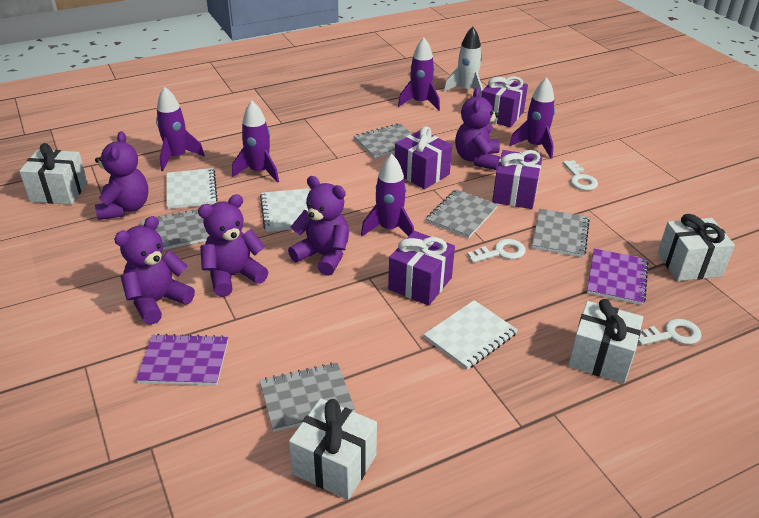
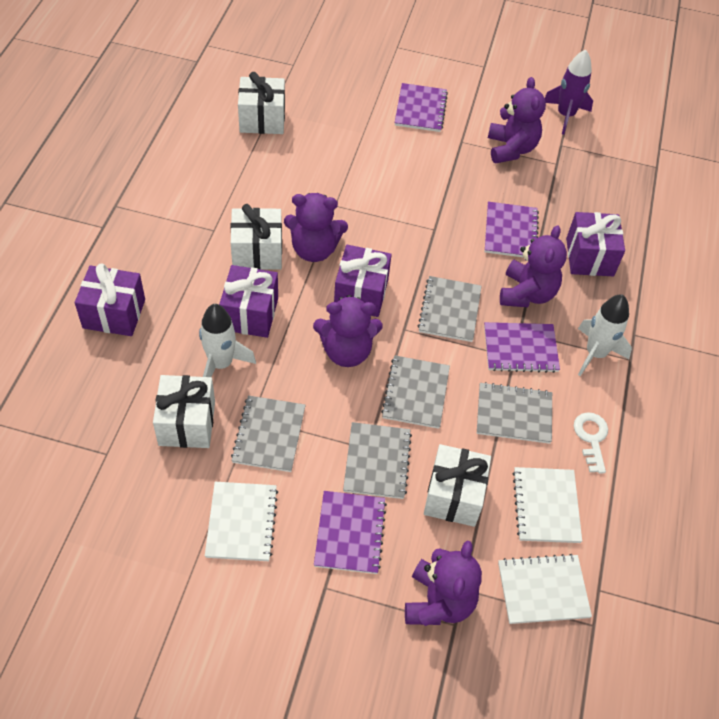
purple notebook: [136,334,228,385] [587,248,648,305] = 2 -> [314,491,387,574] [395,83,448,132] [484,322,560,373] [485,202,539,258] = 4
purple rocket: [156,87,205,171] [232,101,279,183] [361,154,414,236] [398,38,440,111] [509,77,555,159] = 5 -> [545,50,593,135] = 1
white key: [467,239,526,263] [563,160,598,191] [638,319,702,345] = 3 -> [574,412,608,474] = 1
white rocket: [444,27,483,97] = 1 -> [199,304,256,377] [578,295,632,376] = 2

